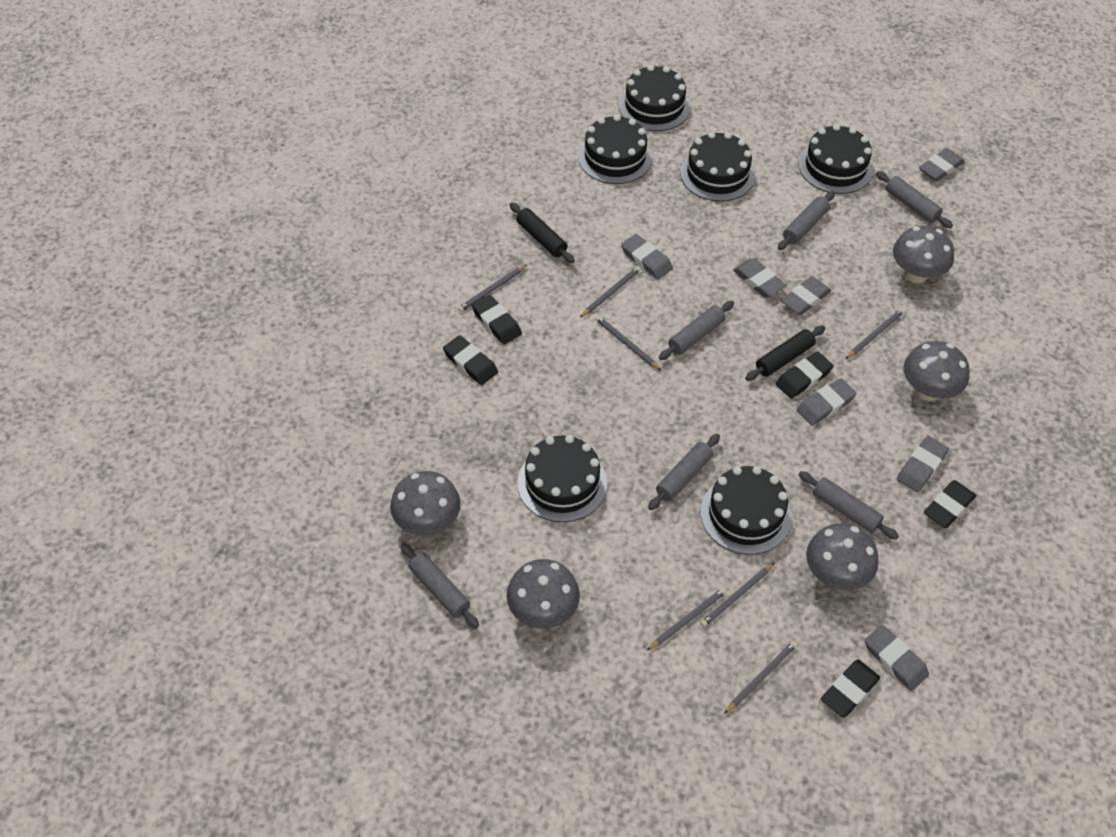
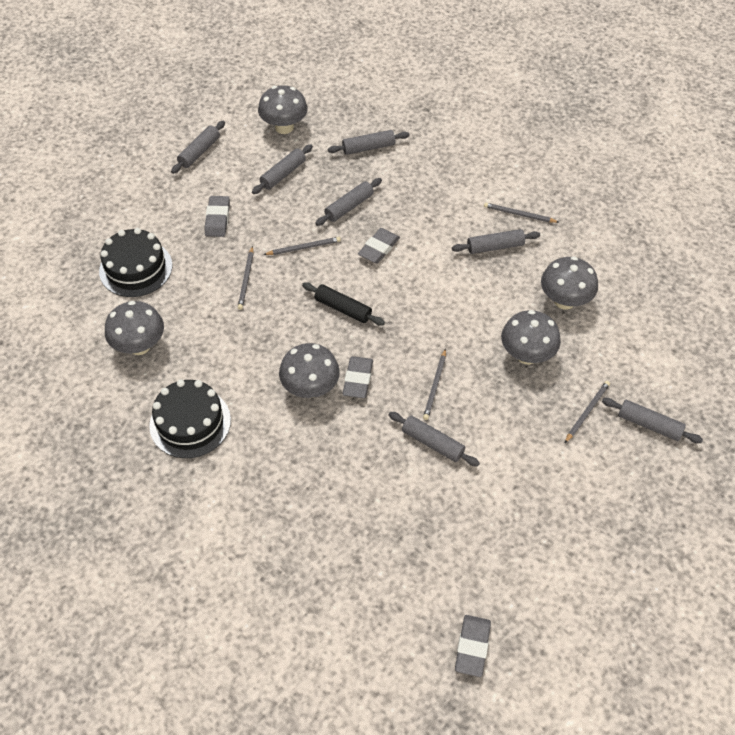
black cake: [517,435,607,522] [578,115,652,184] [619,65,690,131] [680,132,755,201] [701,466,792,555] [798,124,874,194] = 6 -> [99,228,173,297] [149,379,231,458] = 2
black eraser: [443,335,498,385] [472,295,522,344] [776,351,834,399] [821,660,880,718] [924,480,976,528] = 5 -> none = 0
black rolling pin: [510,202,575,263] [745,326,825,381] = 2 -> [302,282,385,326] = 1
grey eraser: [621,234,673,279] [733,258,787,298] [781,276,831,315] [797,378,857,425] [865,625,929,691] [897,436,949,492] [919,148,965,181] = 7 -> [205,196,230,237] [342,356,373,398] [358,228,400,263] [455,615,491,677] = 4
grey pencil: [458,265,526,312] [580,266,641,317] [595,315,662,371] [647,588,727,650] [700,563,775,627] [724,641,798,714] [845,308,904,359] = 7 -> [238,246,254,310] [263,237,341,255] [423,349,446,420] [484,203,559,223] [565,381,610,443] = 5
grey rolling pin: [401,543,479,628] [648,434,720,510] [659,301,734,360] [778,191,835,250] [798,471,899,540] [876,171,953,228] = 6 -> [171,121,225,174] [252,144,313,194] [315,178,382,226] [328,130,409,155] [389,412,480,467] [452,229,540,254] [602,398,703,443] = 7

